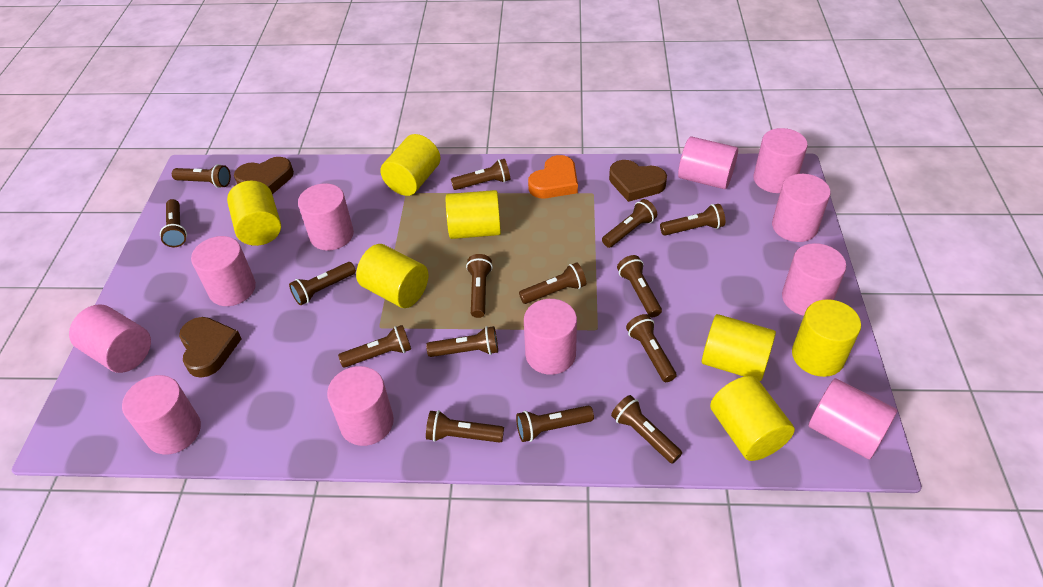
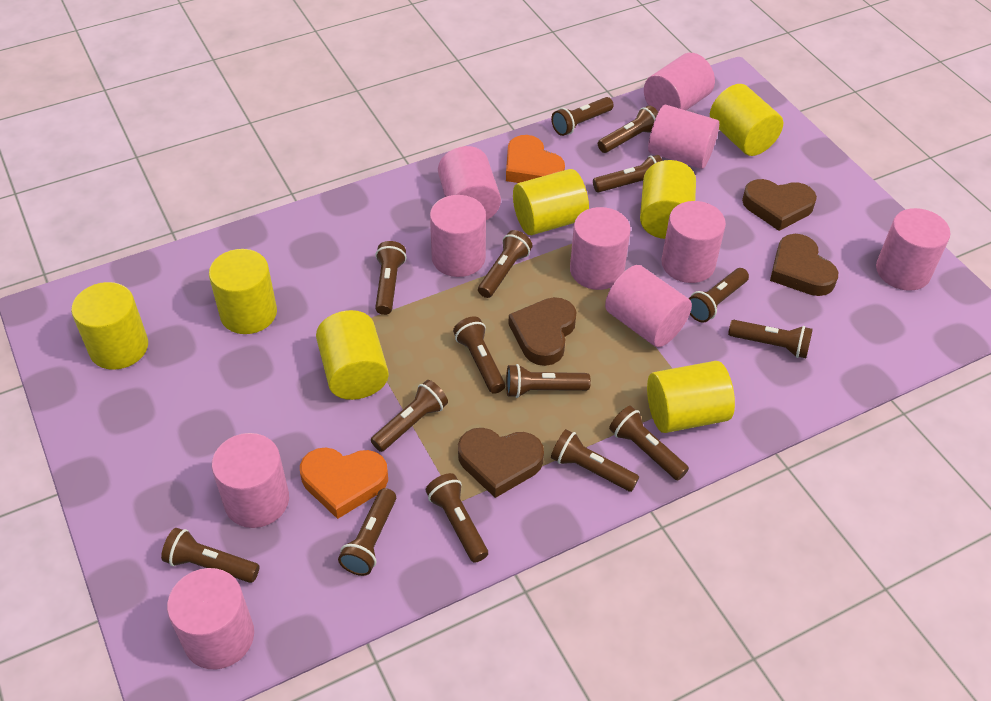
brown heart: [179,317,242,378] [234,157,294,194] [609,160,667,202] = 3 -> [458,428,544,498] [508,297,576,366] [742,179,817,231] [770,234,838,296] = 4
orange heart: [528,155,578,198] = 1 -> [300,447,388,519] [506,135,565,183] = 2
pink cylinder: [69,304,151,373] [122,375,201,454] [191,236,256,306] [298,183,354,251] [327,366,394,446] [524,299,577,375] [678,136,738,189] [753,128,808,193] [772,174,831,242] [782,243,846,316] [809,378,897,459] = 11 -> [167,568,254,669] [212,433,289,528] [430,195,486,277] [438,146,501,220] [570,207,631,290] [605,265,692,347] [644,53,715,112] [648,105,719,169] [661,201,726,283] [876,208,951,291] = 10

